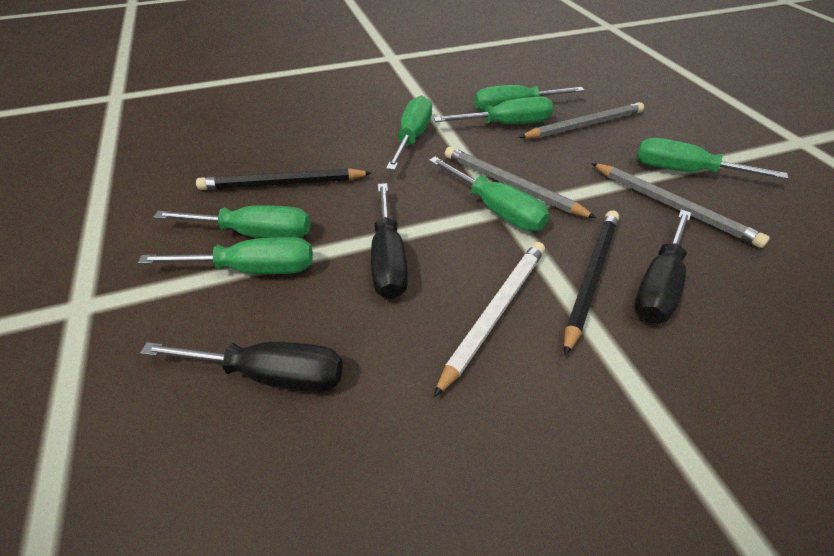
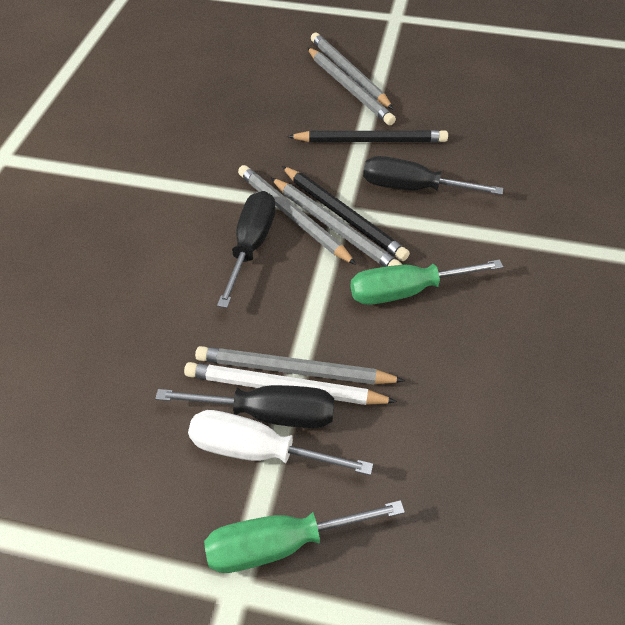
green screwdriver: [138,237,313,274] [153,205,310,238] [386,95,432,170] [429,157,550,231] [434,96,553,124] [474,85,584,112] [637,138,788,179] = 7 -> [204,500,405,573] [350,259,503,305] = 2
grey pencil: [445,147,597,218] [519,102,644,138] [591,163,770,248] = 3 -> [195,346,405,385] [238,165,356,265] [271,178,402,267] [307,47,396,125] [311,33,393,109] = 5
white screwdriver: none = 0 -> [188,410,373,475] = 1

